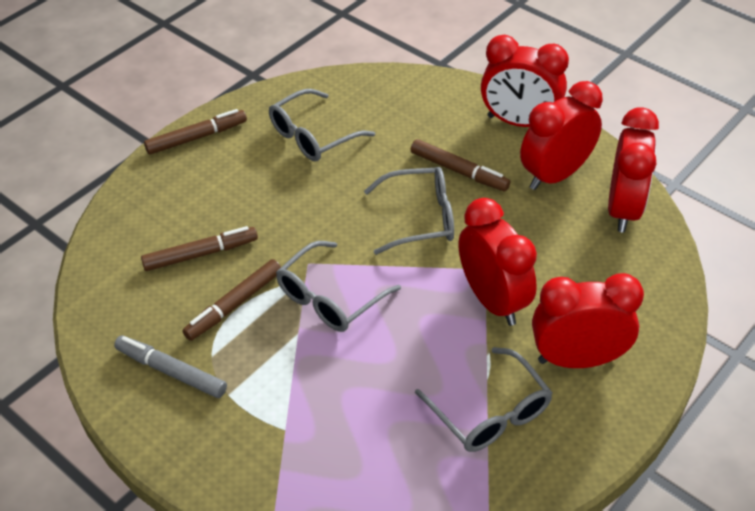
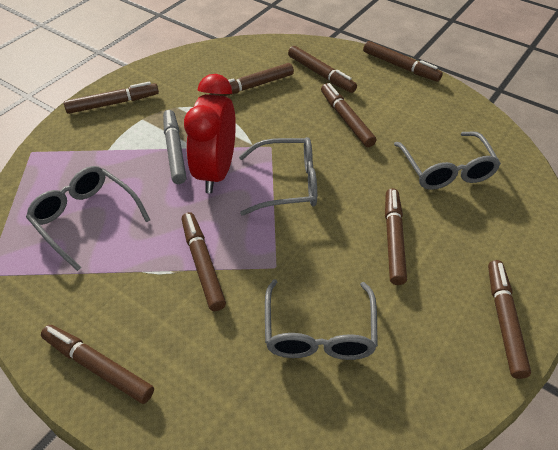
brown marker: [141,226,258,271] [144,109,247,155] [182,259,281,341] [411,139,510,191] = 4 -> [41,325,154,404] [64,82,159,114] [182,212,226,311] [210,63,294,96] [288,46,357,93] [321,83,376,147] [363,41,443,82] [385,188,407,285] [488,260,531,379] = 9
red clock: [459,198,537,326] [481,35,569,127] [520,81,603,190] [532,273,644,368] [608,108,659,233] = 5 -> [184,74,236,193] = 1

